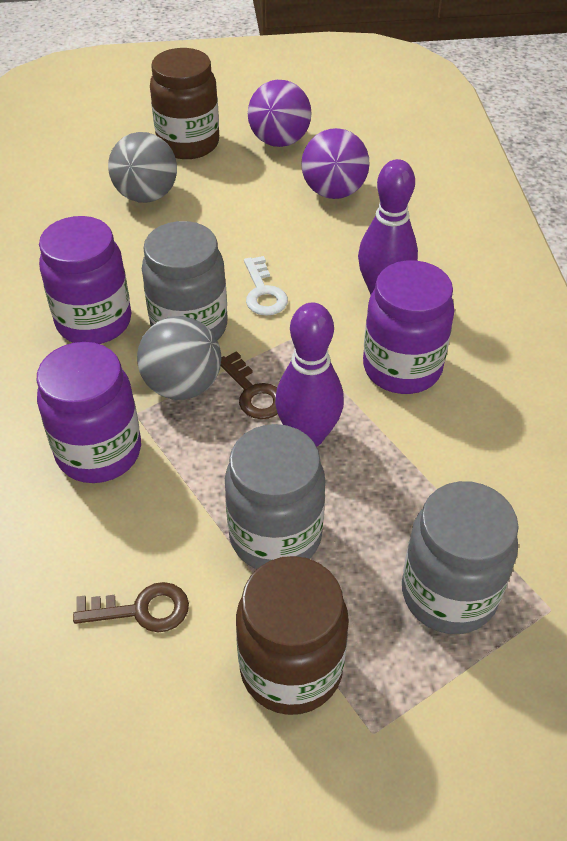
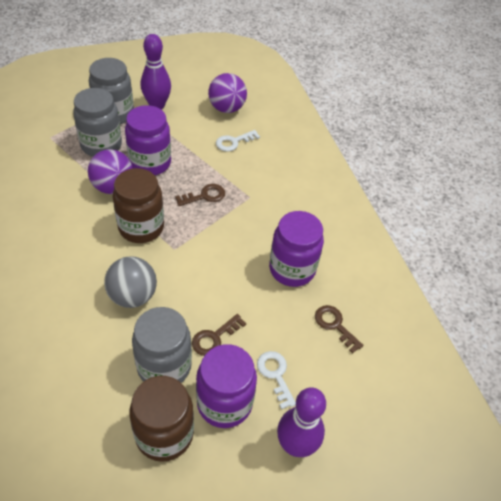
brown key: [73,582,189,632] [221,351,278,419] = 2 -> [175,184,225,206] [192,314,246,356] [315,305,364,354] = 3
grey ball: [108,132,177,203] [137,316,221,400] = 2 -> [104,256,157,308] = 1
white key: [244,256,288,316] = 1 -> [216,130,260,152] [257,351,296,409] = 2

